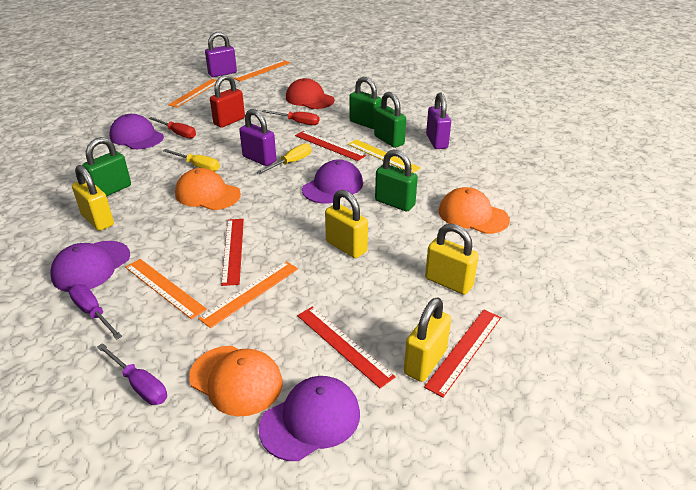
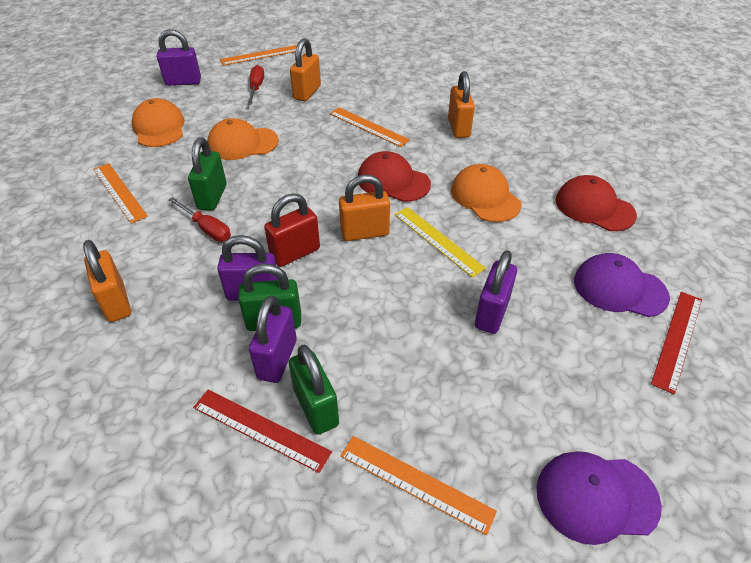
green padlock: [82,137,131,197] [349,77,382,129] [374,92,406,148] [375,149,418,212] = 4 -> [188,137,227,211] [238,264,301,331] [289,344,339,435] = 3
orange padlock: none = 0 -> [83,240,131,322] [290,38,321,101] [339,175,390,241] [448,71,475,138] = 4
purple cap: [50,241,130,292] [109,114,164,149] [259,376,360,461] [302,159,363,204] = 4 -> [536,451,662,545] [574,253,670,317] = 2
purple padlock: [205,32,237,77] [239,109,276,166] [426,93,451,149] = 3 -> [157,29,201,86] [217,235,278,301] [249,295,297,383] [475,250,517,334] = 4
purple screwdriver: [69,284,122,340] [97,343,167,405] = 2 -> none = 0
red cap: [286,78,334,109] = 1 -> [358,151,431,202] [556,175,637,231] = 2
red ruler: [221,219,244,286] [295,131,366,161] [297,307,395,388] [424,310,501,398] = 4 -> [193,390,332,473] [651,292,702,394] = 2
yellow padlock: [72,165,114,231] [325,190,368,258] [404,297,451,382] [425,223,479,295] = 4 -> none = 0
yellow screwdriver: [163,149,220,172] [257,143,312,174] = 2 -> none = 0

